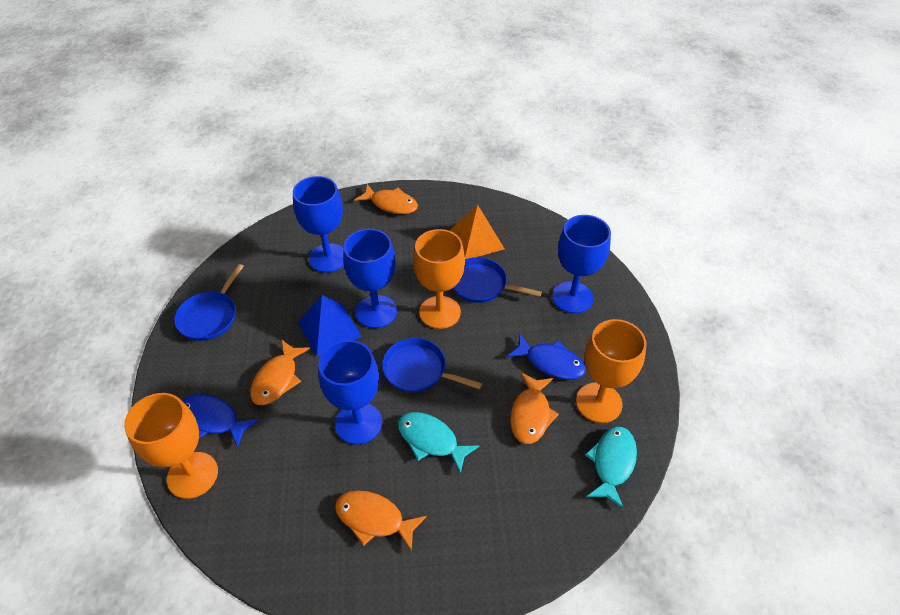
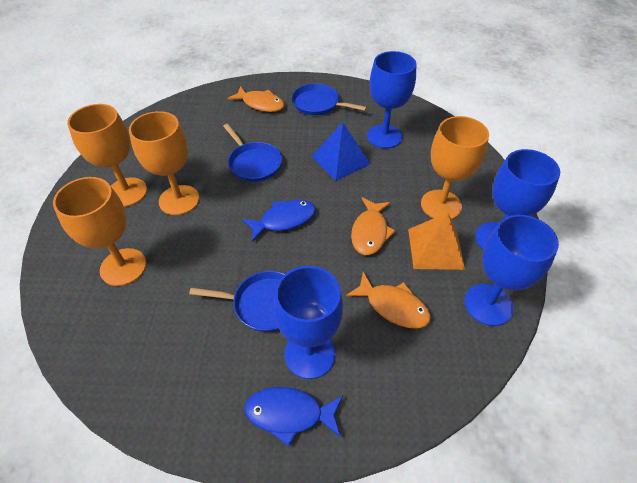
orange fish: [250,340,310,405] [335,490,427,552] [355,184,418,214] [510,372,559,444] = 4 -> [227,86,285,112] [346,272,431,328] [351,197,396,255] = 3
orange goblet: [124,393,218,499] [413,229,465,329] [576,319,647,423] = 3 -> [53,177,146,286] [67,104,147,207] [129,111,200,215] [421,116,489,220] = 4
turquoise fish: [398,412,479,474] [585,426,637,509] = 2 -> none = 0

